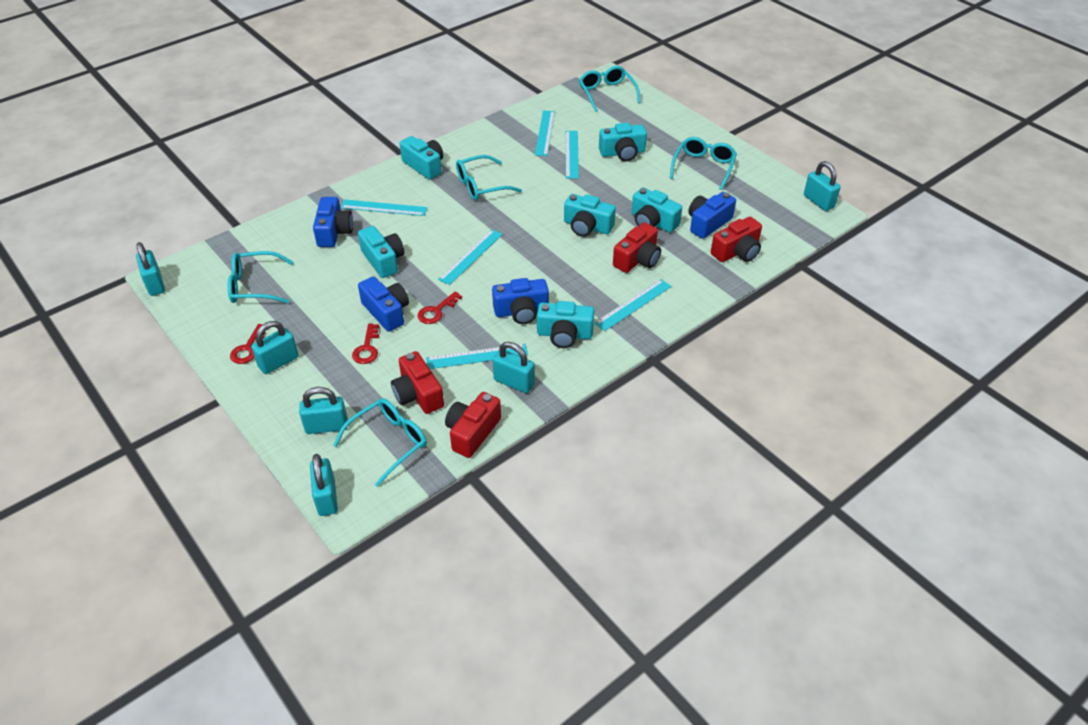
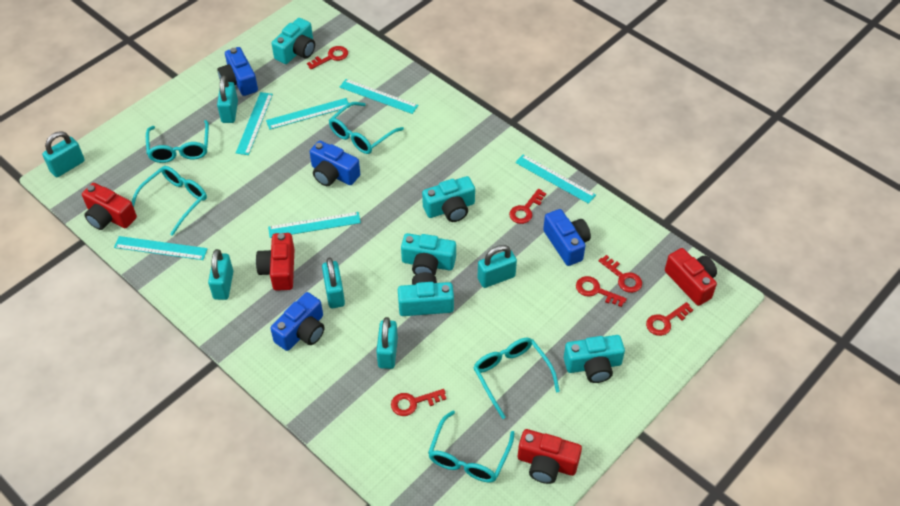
red key: [230,324,267,364] [352,324,379,364] [418,291,462,324] = 3 -> [307,46,348,70] [391,389,446,416] [509,189,546,224] [576,276,627,307] [598,255,642,293] [646,302,693,336] = 6
turquoise camera: [358,226,404,278] [399,136,444,180] [537,301,594,348] [564,194,616,237] [599,123,647,161] [632,187,682,233] = 6 -> [272,18,315,64] [398,272,454,316] [401,233,456,275] [422,176,475,222] [564,335,625,383] = 5

